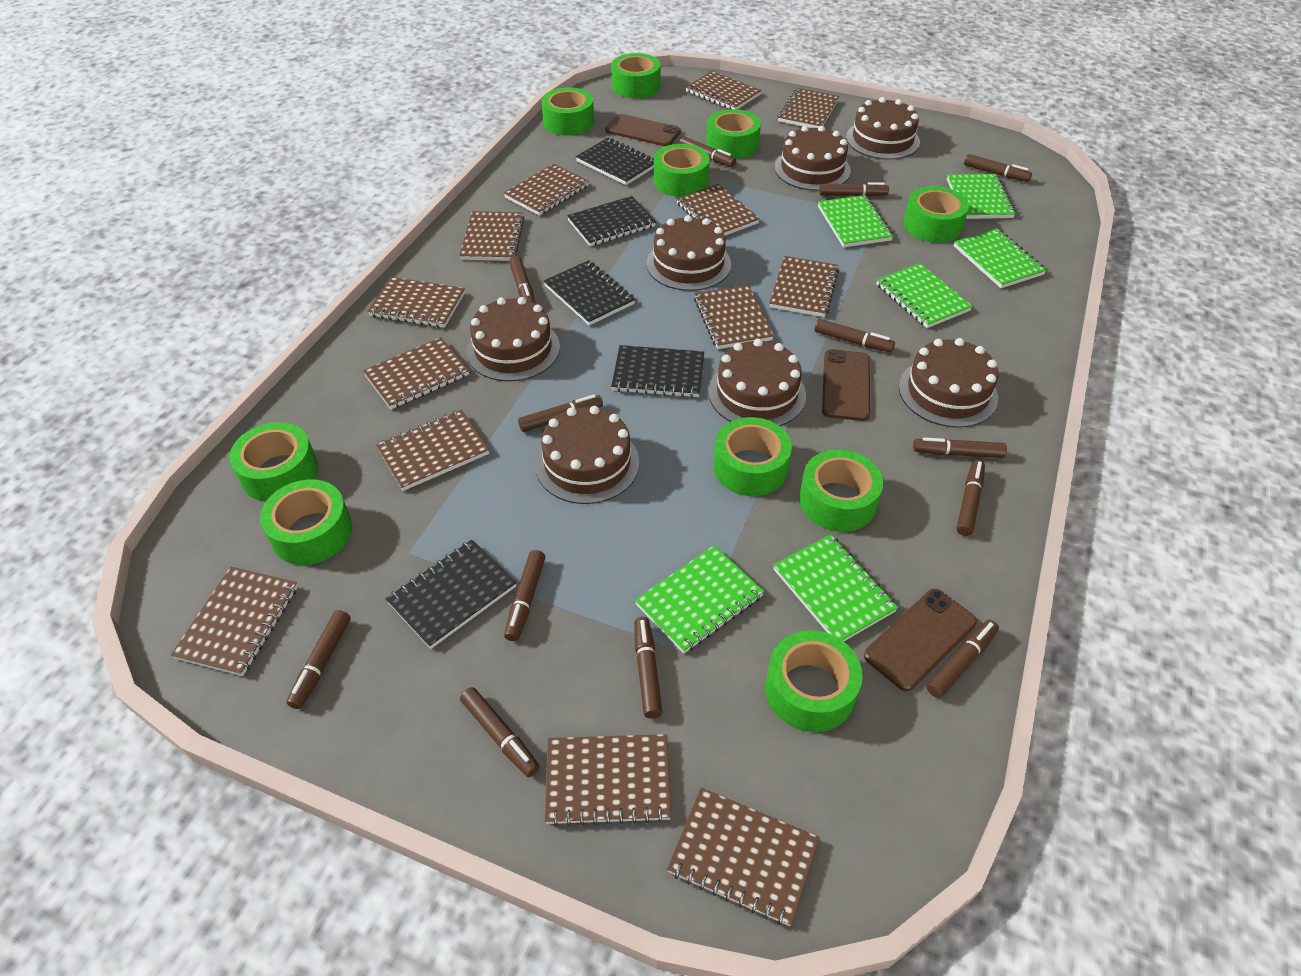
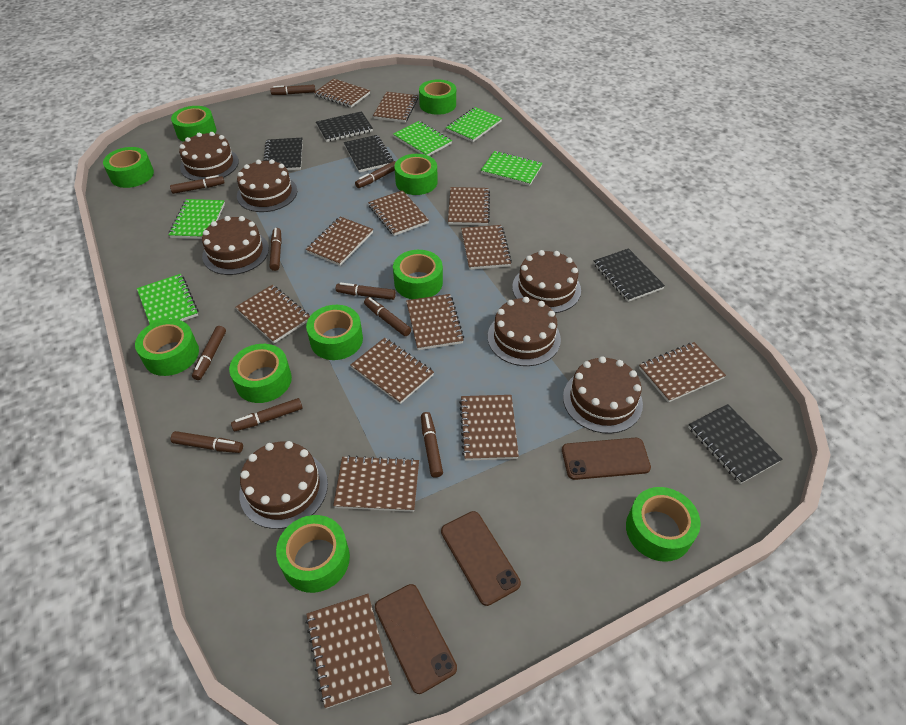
brown marker: [286,610,350,709] [460,687,540,777] [504,550,545,641] [509,256,536,304] [518,394,603,432] [634,617,662,718] [679,136,736,167] [814,319,895,352] [819,182,889,197] [913,437,1007,458] [927,620,999,698] [957,460,985,536] [964,154,1032,182] = 13 -> [170,175,225,194] [171,431,243,453] [192,326,226,380] [231,398,302,431] [270,84,315,95] [270,228,282,271] [336,282,396,300] [355,161,396,188] [364,297,411,336] [421,412,443,478] = 10
green notebook: [635,545,764,654] [773,534,898,641] [818,195,893,247] [876,263,973,328] [947,174,1016,219] [954,229,1047,288] = 6 -> [137,274,198,324] [169,199,225,239] [393,121,452,156] [446,107,502,142] [481,151,543,186] = 5

